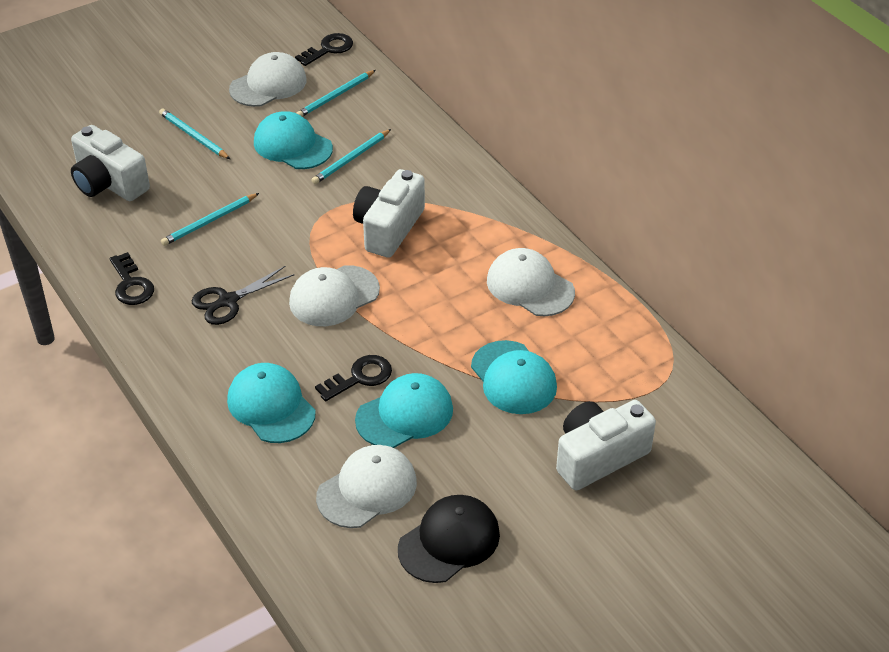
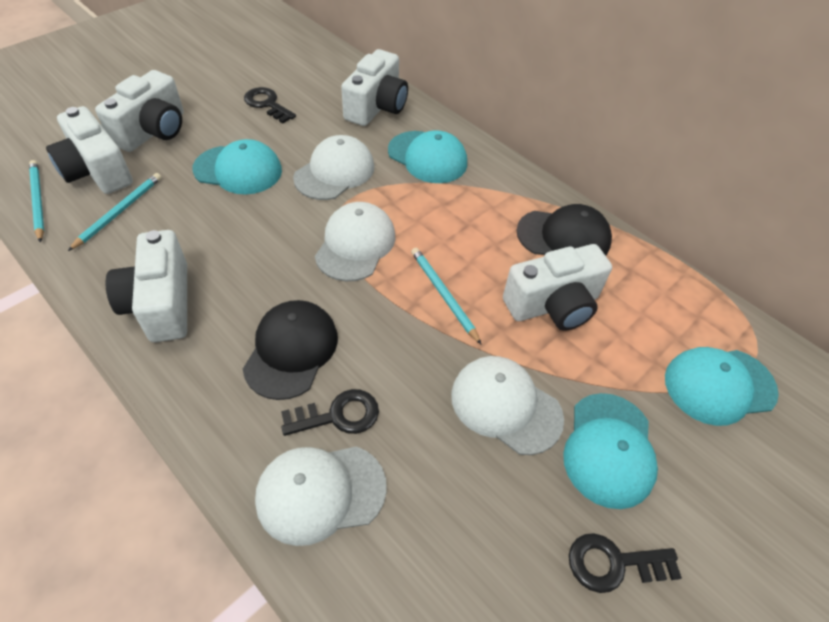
black cap: [398,495,500,583] = 1 -> [243,300,338,400] [516,204,612,256] = 2
black scissors: [192,266,294,325] = 1 -> none = 0
turquoise pencil: [159,109,230,159] [161,193,259,246] [296,70,376,117] [311,129,391,184] = 4 -> [29,160,44,242] [68,173,162,251] [411,248,482,345] = 3
white camera: [71,125,150,201] [353,169,425,258] [556,400,656,490] = 3 -> [46,106,133,194] [95,70,184,152] [106,230,187,342] [341,49,408,126] [503,244,612,331] = 5

